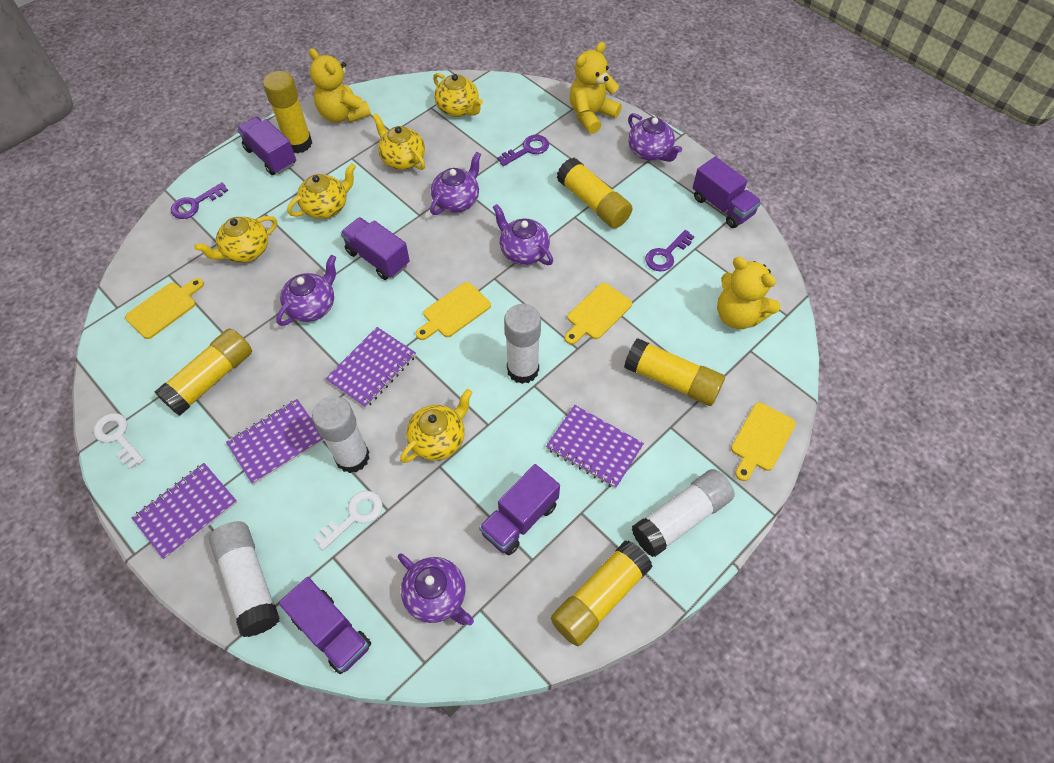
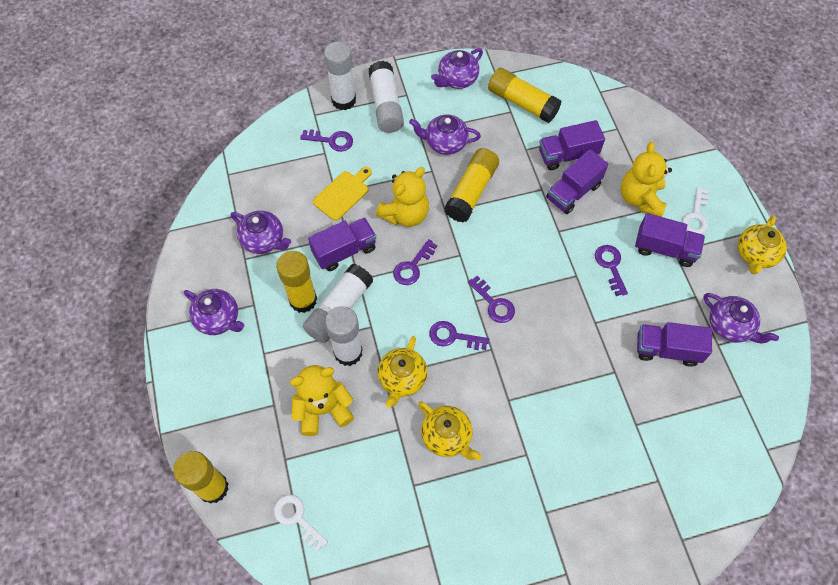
purple key: [171,182,228,219] [497,135,549,166] [645,230,694,272] = 3 -> [300,129,353,152] [393,239,437,285] [429,321,489,350] [468,276,515,323] [595,245,628,296] = 5
purple notebook: [132,463,237,560] [226,399,324,485] [325,327,416,408] [546,405,644,489] = 4 -> none = 0
yellow cutting board: [125,278,204,339] [416,282,491,340] [565,283,632,344] [731,402,796,481] = 4 -> [313,167,372,221] = 1
yellow glue stick: [155,328,252,416] [263,71,312,153] [551,540,653,646] [557,158,633,228] [624,338,725,406] = 5 -> [173,451,229,504] [276,251,317,313] [444,148,499,222] [488,68,561,123] = 4
yellow teapot: [194,216,277,263] [287,163,356,219] [372,113,425,170] [400,389,472,463] [433,73,483,117] = 5 -> [378,336,428,408] [418,401,482,460] [738,215,787,274] = 3

